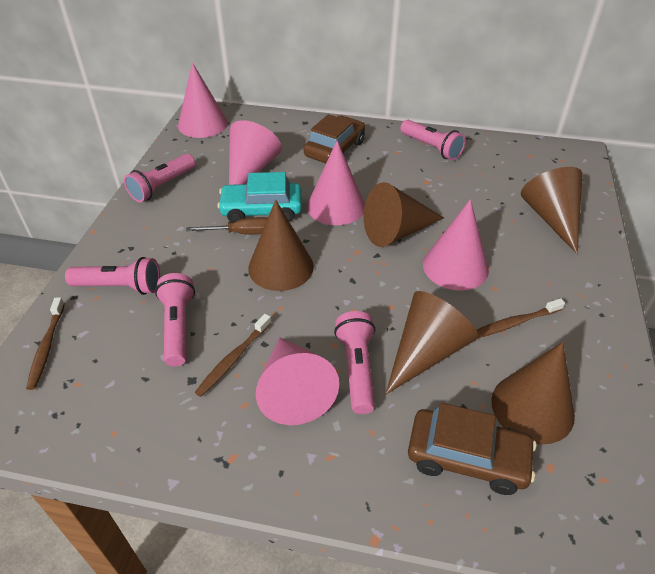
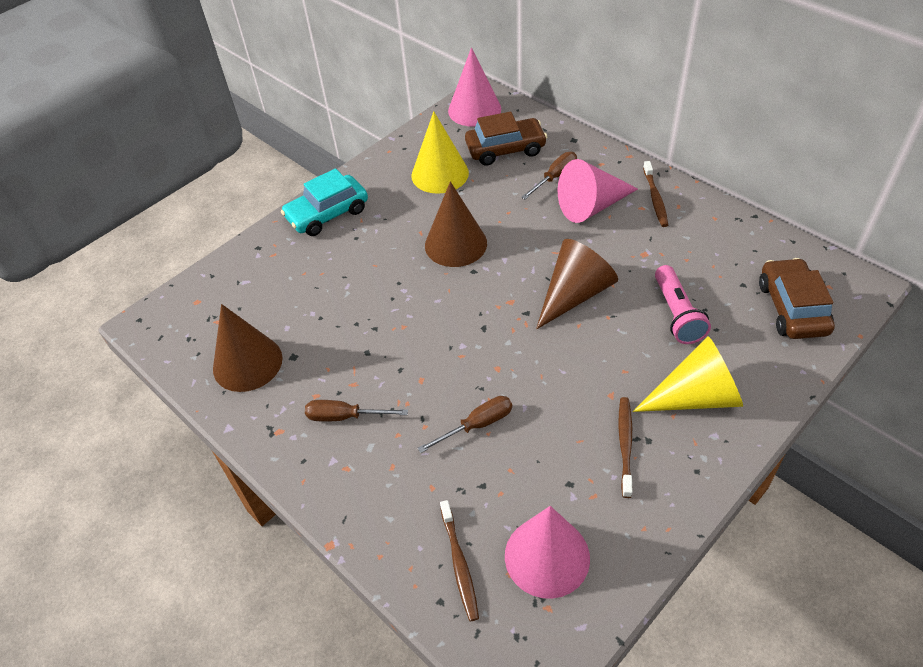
brown cone: [248,200,314,291] [364,182,444,247] [386,291,478,394] [491,342,575,444] [521,167,583,254] = 5 -> [213,304,283,392] [425,181,487,267] [536,239,618,329] = 3
brown screwdriver: [186,217,268,234] = 1 -> [305,400,408,421] [418,396,512,453] [521,152,577,199] = 3
pink cone: [178,62,228,138] [229,120,282,185] [256,337,339,425] [307,140,365,225] [423,199,489,291] = 5 -> [448,48,501,127] [505,506,590,599] [558,159,638,223] = 3
pink flashlight: [65,257,160,295] [124,154,195,202] [155,273,195,366] [334,311,375,414] [400,120,466,161] = 5 -> [655,265,711,344] = 1
yellow cone: none = 0 -> [412,111,469,194] [633,336,743,412] = 2

